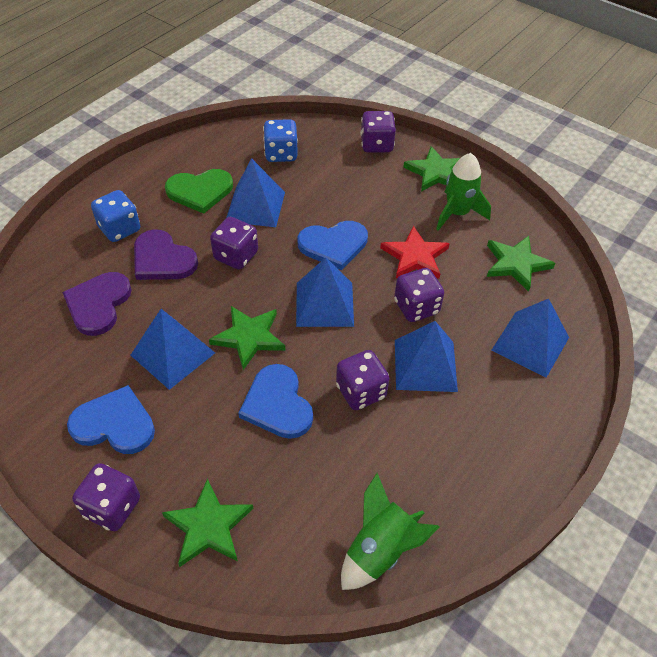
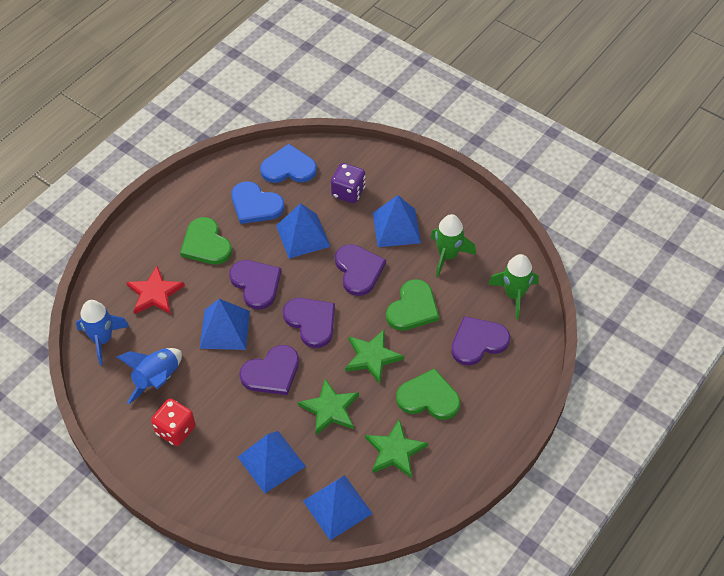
blue dice: [91,190,140,242] [263,119,298,162] = 2 -> none = 0
blue heart: [67,385,155,454] [238,364,313,439] [297,221,368,270] = 3 -> [232,181,284,224] [260,144,317,183] = 2
blue rocket: none = 0 -> [76,300,130,365] [117,348,182,405] = 2
green heart: [165,169,233,214] = 1 -> [180,217,232,265] [386,279,439,331] [396,368,460,420] = 3
green star: [162,478,253,567] [209,306,286,370] [403,146,460,192] [487,236,555,292] = 4 -> [298,379,359,435] [345,330,404,384] [365,419,428,478] = 3
purple dice: [72,463,140,531] [210,217,258,270] [336,350,389,410] [360,111,396,153] [394,268,444,322] = 5 -> [331,163,365,203] = 1
purple heart: [62,272,132,336] [134,229,198,280] = 2 -> [229,260,281,310] [239,345,299,395] [283,298,335,348] [335,244,386,296] [451,316,510,366] = 5
red dice: none = 0 -> [151,399,196,446] = 1

